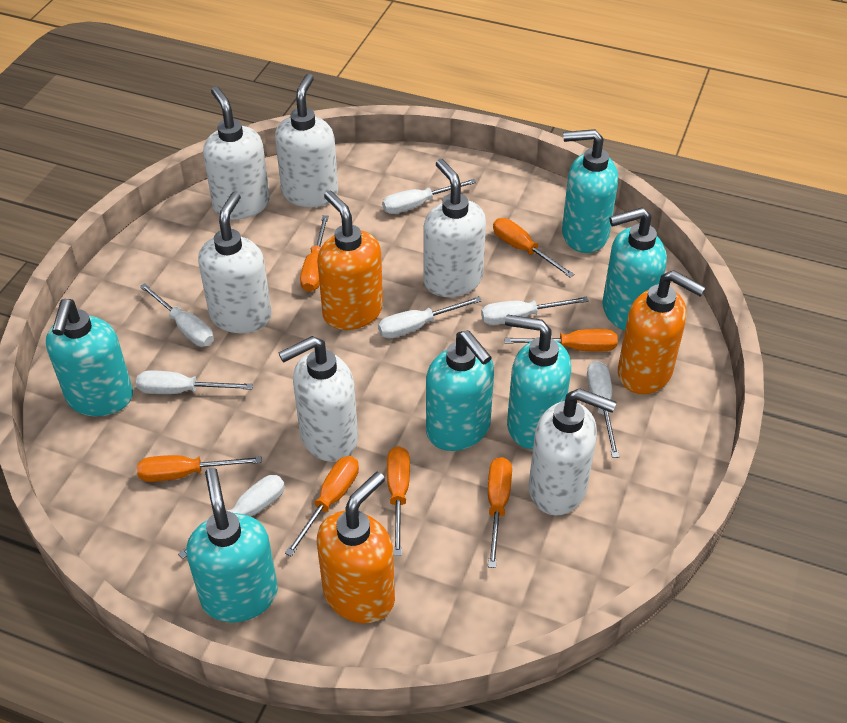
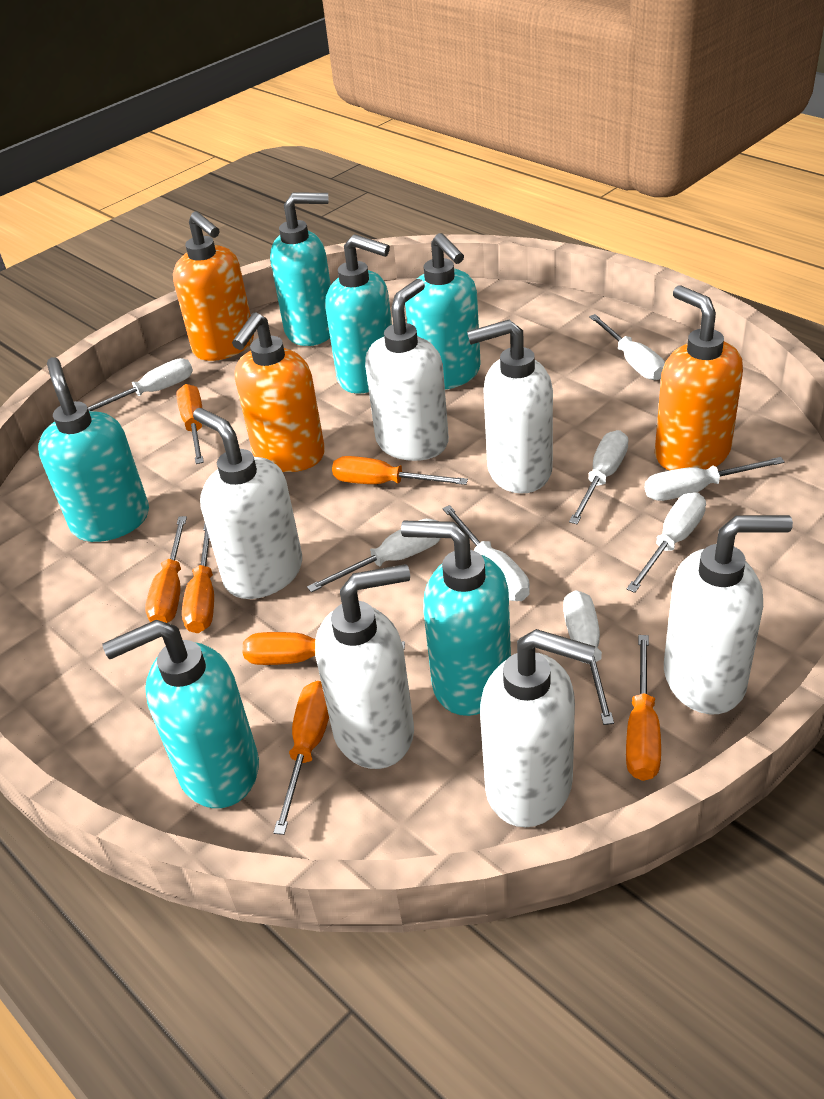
white screwdriver: [136,370,253,394] [140,283,214,347] [178,475,285,559] [378,296,482,339] [382,179,477,214] [481,297,589,325] [587,361,619,458] = 7 -> [88,358,193,411] [307,519,441,592] [442,505,530,601] [563,590,614,725] [569,430,628,524] [589,314,665,380] [627,492,706,593] [645,457,785,501] = 8

